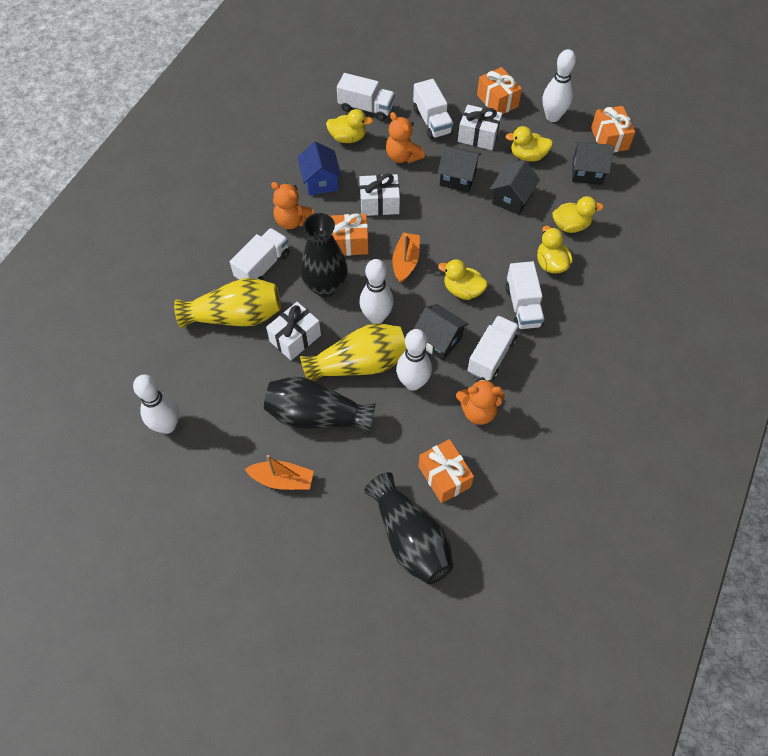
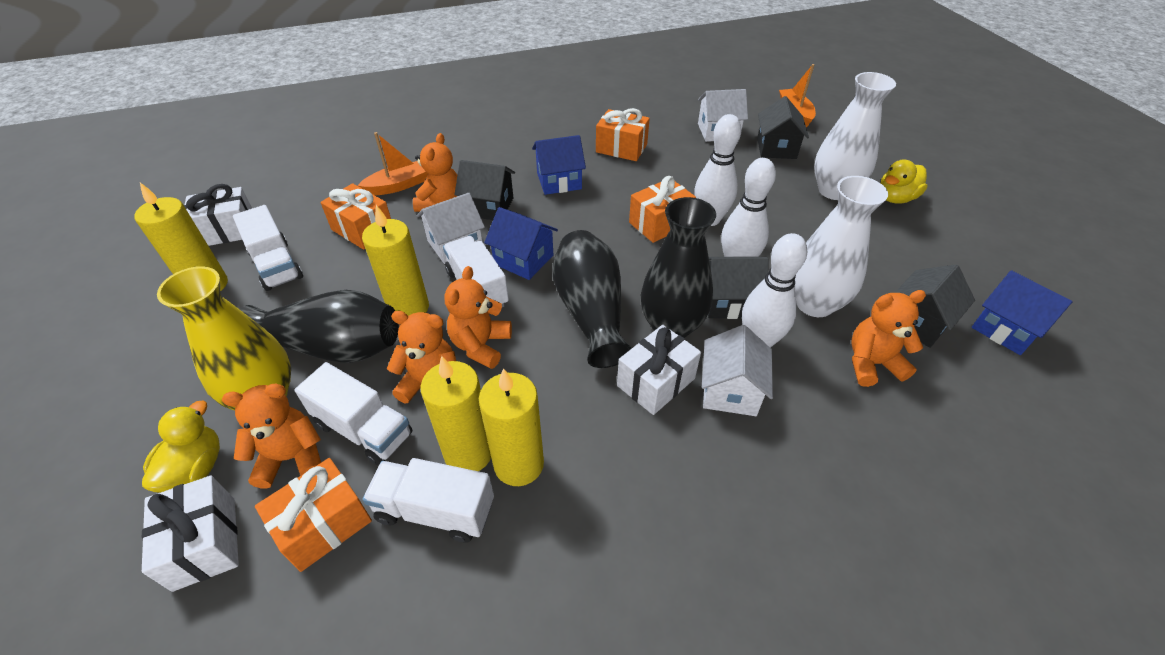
blue house: [297,141,342,196] = 1 -> [484,207,558,280] [532,135,586,195] [972,270,1073,355] = 3
orange teddy bear: [271,182,315,229] [386,112,425,163] [456,377,505,425] = 3 -> [222,384,321,489] [387,311,456,403] [413,133,457,212] [444,266,512,369] [852,290,926,387] = 5
white bowling pin: [133,375,179,434] [359,259,394,324] [396,329,432,391] [543,49,576,122] = 4 -> [694,114,741,226] [721,158,776,257] [742,233,807,348] = 3
white house: none = 0 -> [417,193,485,264] [698,89,748,142] [702,325,773,416] = 3
white truck: [230,228,290,280] [337,73,395,121] [413,79,453,140] [468,315,519,381] [505,261,544,329] = 5 -> [233,205,303,291] [295,362,413,466] [362,458,494,543] [443,236,509,307] = 4
white vase: none = 0 -> [794,176,888,317] [814,72,896,200] = 2
yellow candle: none = 0 -> [134,183,228,292] [362,205,429,316] [420,356,491,471] [479,368,544,486] = 4
yellow duck: [326,109,373,143] [438,259,488,300] [505,126,553,161] [537,226,573,274] [553,196,604,233] = 5 -> [142,400,220,493] [881,159,928,204] = 2
yellow vase: [174,278,281,328] [300,323,407,381] = 2 -> [157,266,291,411] = 1

